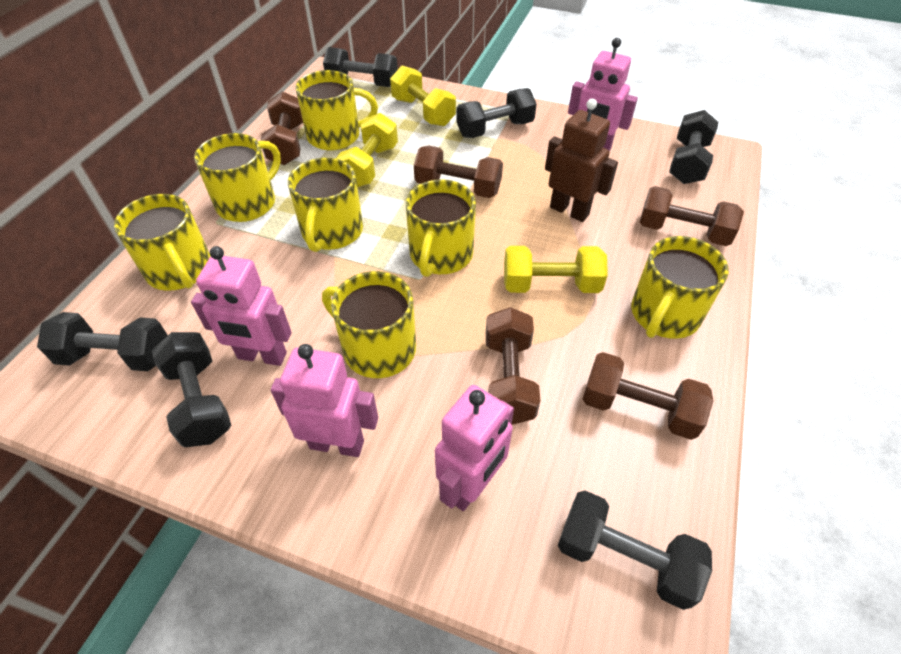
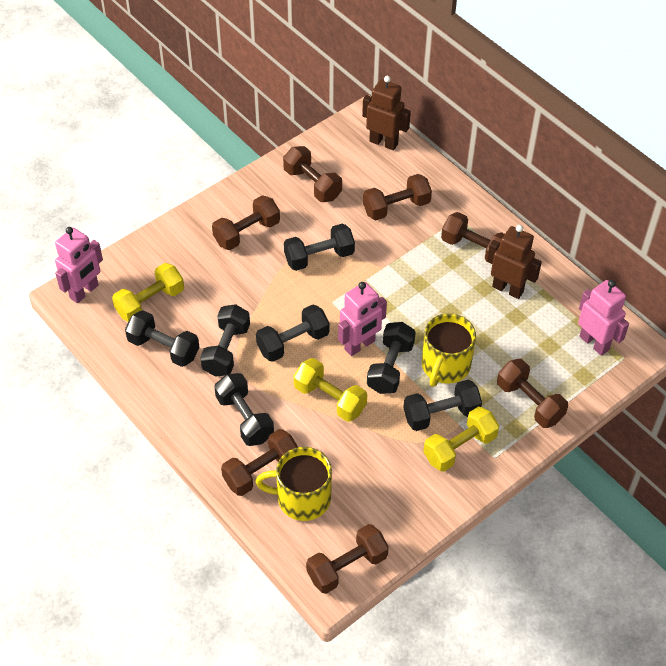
black dumbbell: [37,312,168,371] [152,332,231,447] [323,47,398,87] [456,88,537,138] [558,491,712,610] [669,110,718,184] = 6 -> [125,310,199,367] [200,304,250,377] [214,373,274,446] [256,305,330,362] [284,223,355,271] [367,322,416,394] [403,379,482,431] = 7
brown dumbbell: [260,91,303,165] [414,145,503,198] [486,307,540,425] [583,352,713,440] [640,186,744,246] = 5 -> [212,195,280,250] [221,429,298,496] [283,146,342,202] [306,524,389,594] [363,174,432,220] [441,212,505,264] [497,359,568,428] = 7
brown robot: [545,99,618,222] = 1 -> [362,76,411,150] [487,225,542,299] = 2
pink robot: [191,246,291,366] [271,344,378,457] [435,385,514,511] [568,38,638,152] = 4 -> [55,227,103,303] [338,282,387,356] [578,280,629,356] = 3
yellow mug: [114,194,211,291] [194,133,281,222] [288,158,363,252] [295,70,378,150] [322,271,416,378] [406,179,476,277] [631,236,729,339] = 7 -> [256,447,332,521] [422,314,476,387] = 2

